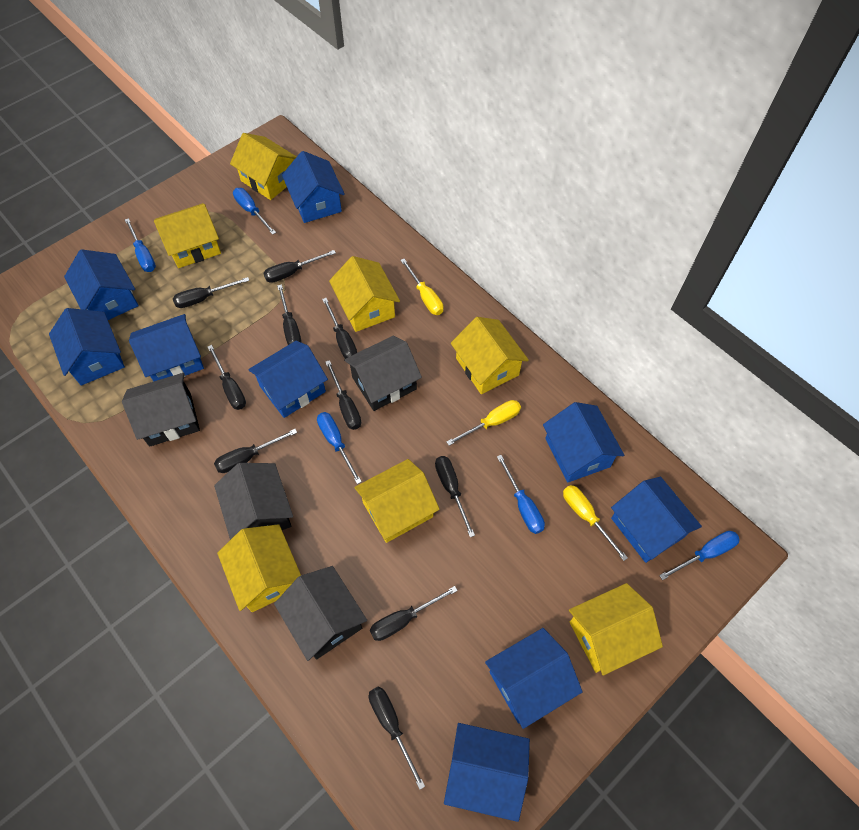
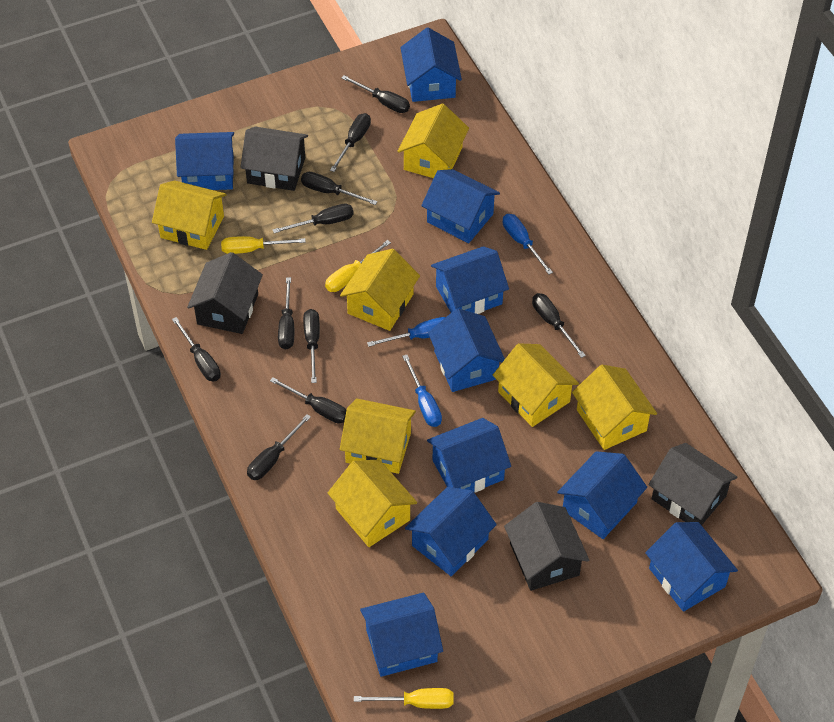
blue house: [49,308,125,385] [64,249,139,320] [129,314,204,382] [248,341,328,418] [282,151,345,223] [444,723,530,822] [485,628,583,729] [543,402,624,483] [611,477,702,563] = 9 -> [175,132,234,190] [360,593,443,677] [400,28,462,102] [405,487,497,576] [421,169,500,243] [427,418,511,492] [428,308,505,392] [431,246,509,314] [557,451,647,539] [645,522,738,612] = 10
blue screwdriver: [125,218,156,272] [233,188,276,235] [317,412,362,484] [497,455,545,534] [659,531,740,580] = 5 -> [367,317,446,347] [402,355,442,427] [503,214,553,275] = 3

